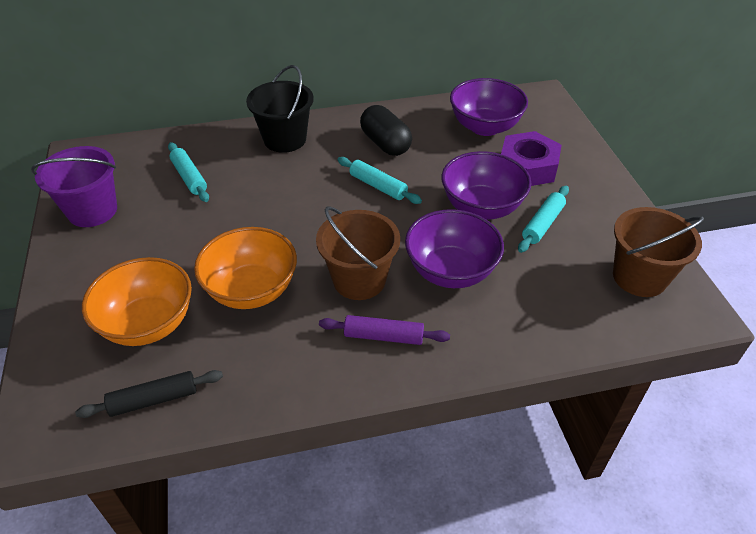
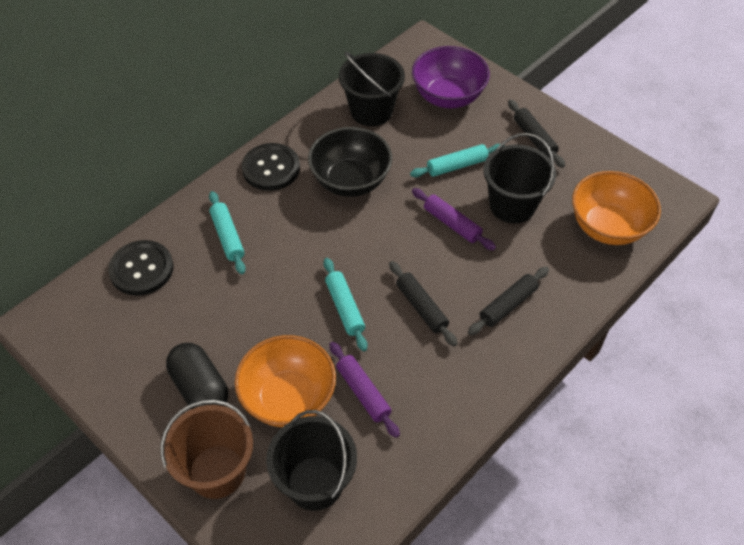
black bowl: none = 0 -> [308,127,392,197] = 1
black bucket: [246,65,314,153] = 1 -> [266,410,357,511] [339,52,405,126] [483,133,556,223] = 3
black button: none = 0 -> [108,240,174,296] [242,143,300,191] = 2
black rolling pin: [75,370,223,418] = 1 -> [389,261,458,346] [468,267,549,335] [508,100,565,168] = 3
brown bucket: [316,206,400,300] [613,207,704,297] = 2 -> [160,399,253,499] = 1
purple bowl: [405,209,504,288] [441,151,531,220] [450,78,528,136] = 3 -> [412,46,490,108] = 1
purple bucket: [31,146,117,227] = 1 -> none = 0
purple nut: [501,131,561,186] = 1 -> none = 0
purple rolling pin: [319,315,450,345] = 1 -> [329,342,400,438] [412,188,496,251] = 2

